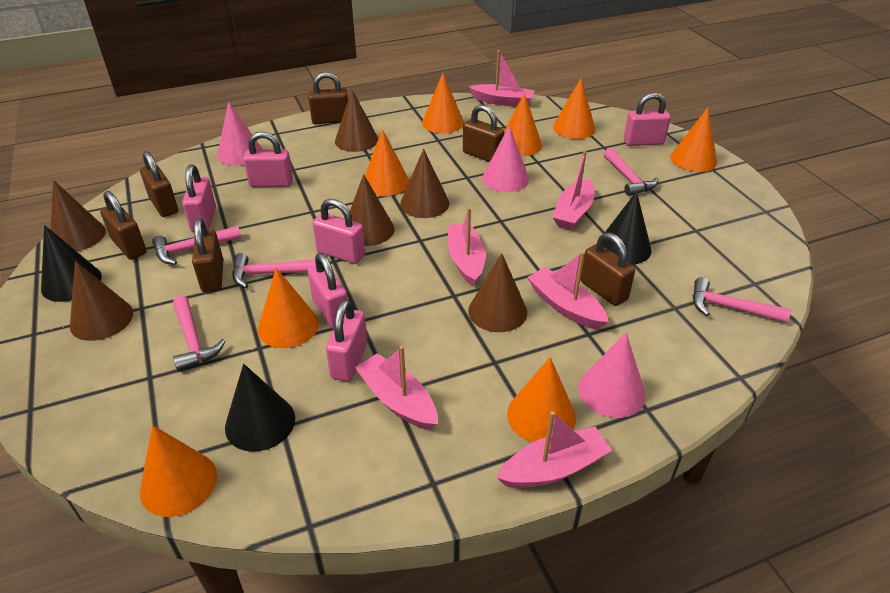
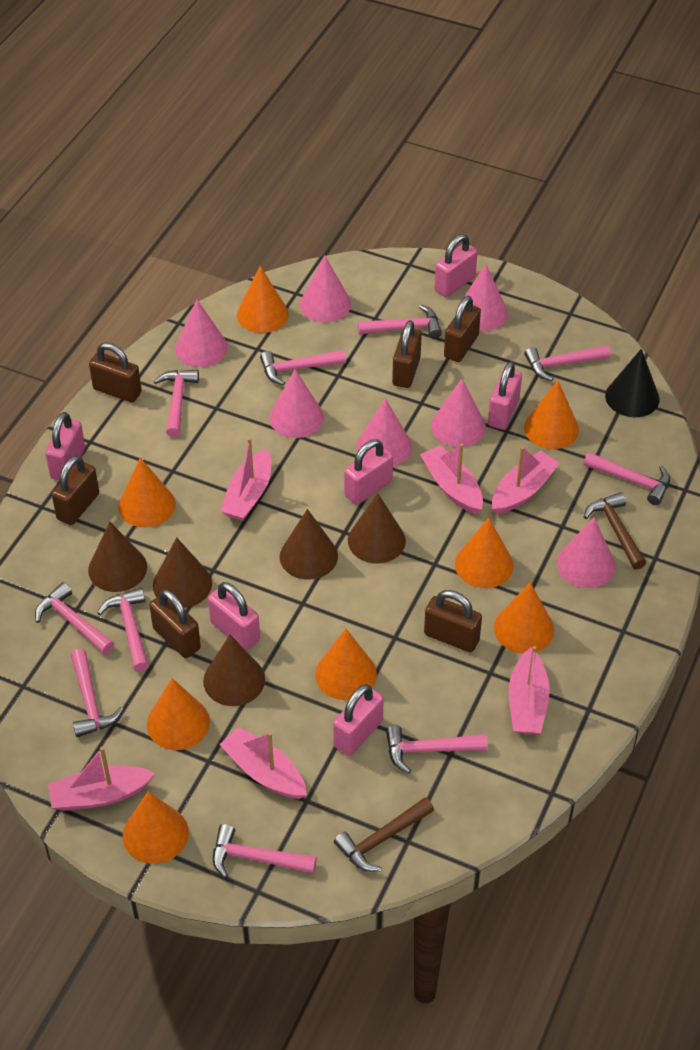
black cone: [41,225,102,302] [225,364,295,452] [604,191,652,265] = 3 -> [605,349,660,417] = 1
brown cone: [50,180,106,251] [70,261,133,341] [335,89,378,152] [350,174,395,246] [400,149,449,218] [468,253,527,332] = 6 -> [88,521,147,592] [153,537,212,608] [203,635,265,706] [280,509,338,580] [348,493,406,563] = 5
brown hammer: none = 0 -> [334,797,434,872] [584,492,646,570] = 2
pink cone: [217,101,263,166] [482,125,529,192] [578,332,646,418] = 3 -> [175,300,228,367] [269,369,324,438] [300,255,351,322] [357,398,412,467] [431,378,486,447] [456,264,508,331] [557,518,615,588] = 7
pink hammer: [152,226,241,265] [173,295,226,372] [232,253,316,288] [604,148,658,196] [693,277,791,323] = 5 -> [35,582,114,654] [71,649,123,737] [97,588,149,672] [154,370,199,437] [213,824,317,878] [260,350,346,386] [358,305,442,339] [386,725,488,774] [524,345,611,381] [583,452,670,505] = 10

